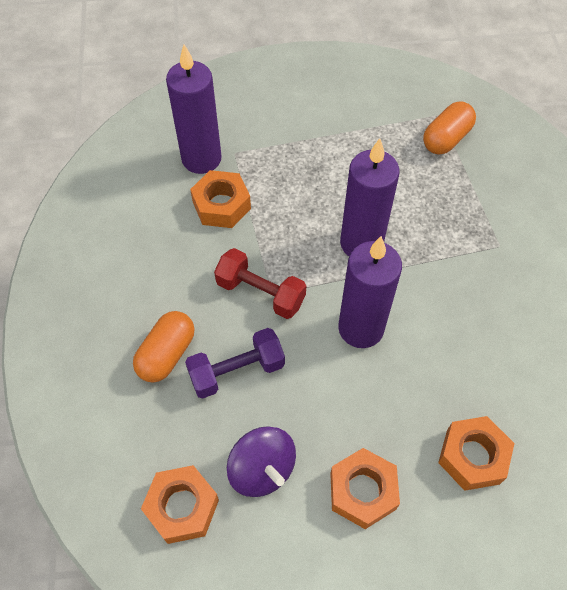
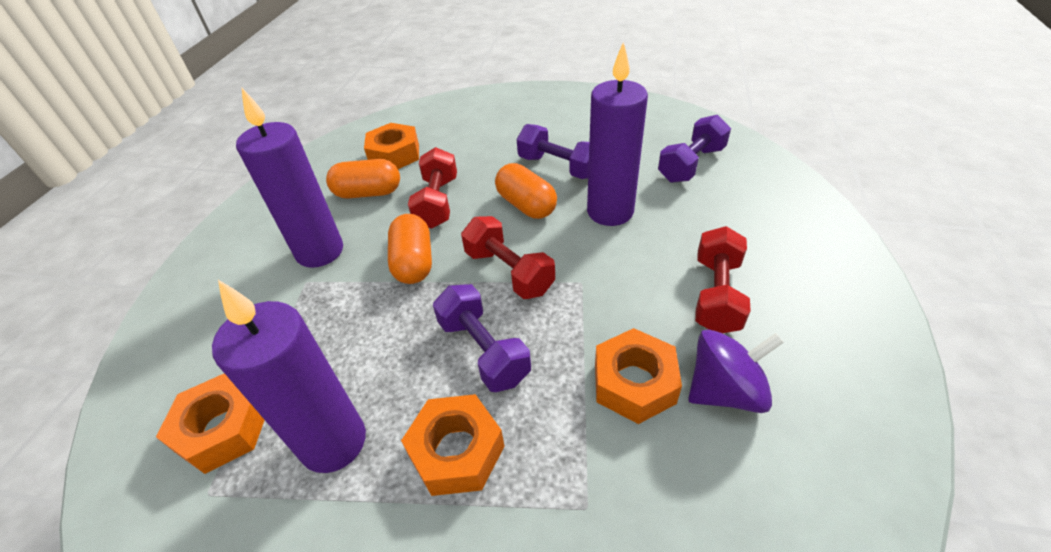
orange capsule: [133,311,195,383] [423,101,476,155] = 2 -> [326,159,400,199] [388,214,432,284] [495,163,557,219] = 3
purple dumbbell: [185,328,285,399] = 1 -> [433,284,531,392] [517,124,589,179] [658,115,731,183] = 3
red dumbbell: [214,248,306,319] = 1 -> [408,147,457,229] [461,216,555,299] [695,226,751,333] = 3

